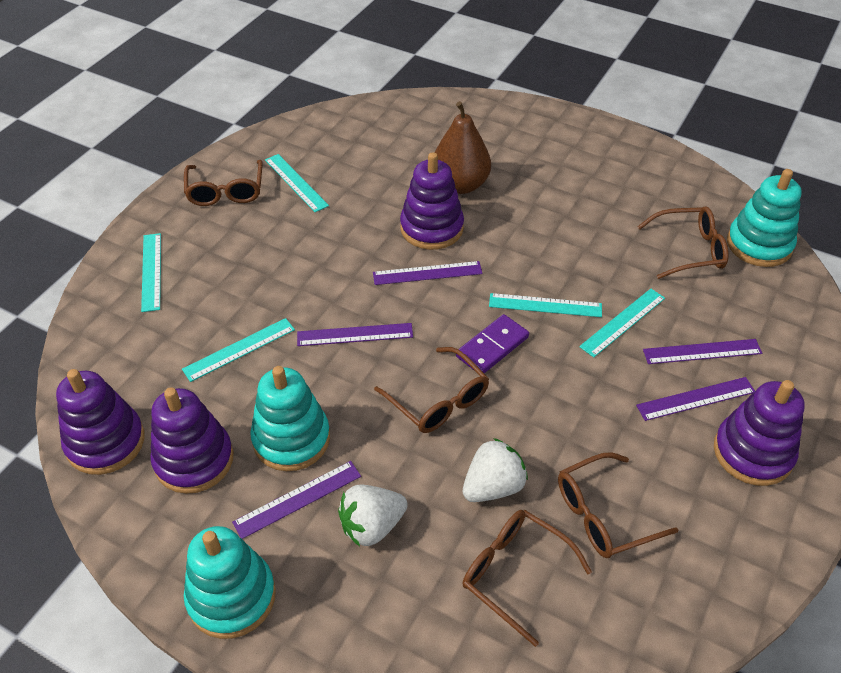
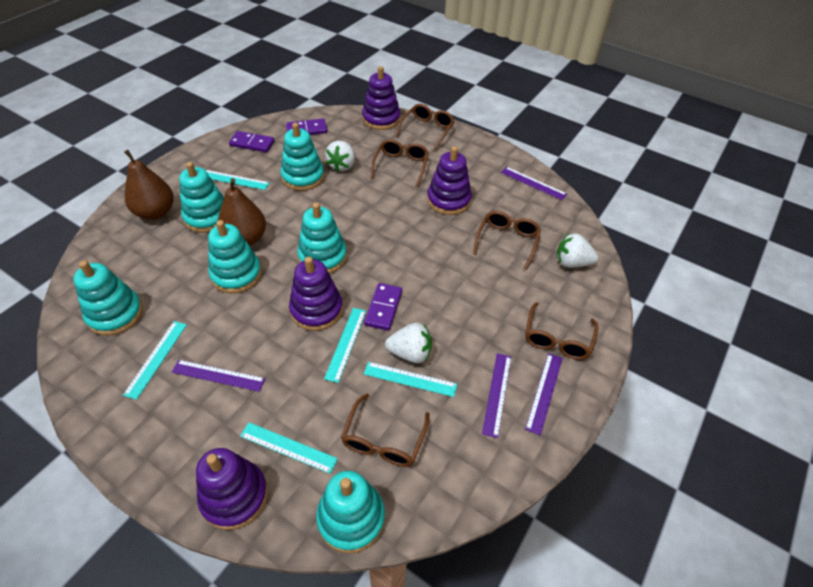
brown pear: [435,101,491,194] = 1 -> [124,150,174,220] [218,178,266,246] = 2
purple domino: [456,314,529,373] = 1 -> [229,131,275,152] [286,119,327,135] [364,283,402,330] = 3
purple ruler: [232,461,361,539] [297,323,413,346] [373,261,483,285] [636,377,755,421] [643,339,762,364] = 5 -> [172,360,265,392] [482,353,511,438] [501,167,567,200] [525,353,563,436] = 4
turquoise stacking toy: [184,526,276,639] [250,366,330,471] [727,169,802,267] = 3 -> [73,260,143,336] [179,162,224,233] [208,220,262,293] [280,123,324,191] [297,202,347,273] [316,471,385,553] = 6
white strawberry: [338,485,408,547] [463,438,528,502] = 2 -> [325,141,355,172] [385,323,432,363] [556,233,598,268] = 3

